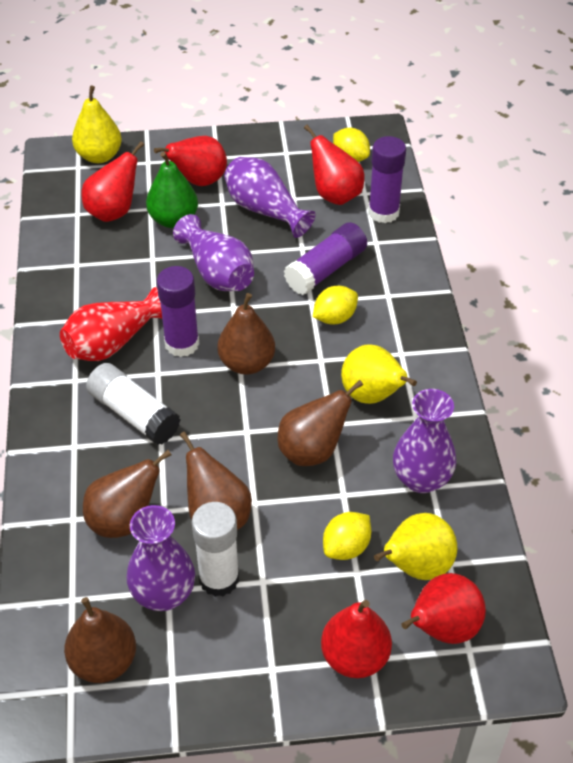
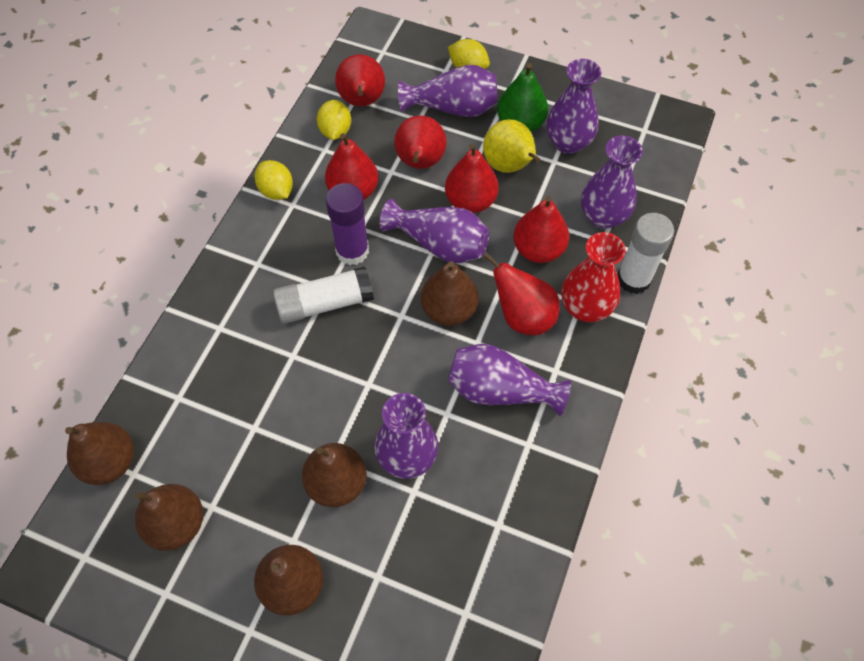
purple glue stick: [157,266,199,357] [284,222,367,295] [368,136,406,223] = 3 -> [326,183,369,265] = 1
purple vase: [126,505,195,611] [173,214,254,291] [224,157,316,238] [393,389,456,493] = 4 -> [374,393,438,479] [379,199,489,263] [398,65,498,117] [448,344,571,416] [546,59,601,154] [581,136,643,229] = 6
red pear: [82,141,144,222] [154,136,227,186] [304,125,364,205] [321,600,392,678] [401,573,486,644] = 5 -> [325,133,378,200] [335,54,385,106] [394,115,447,169] [445,144,499,213] [483,253,560,335] [513,196,569,263] = 6
yellow pear: [72,86,122,163] [341,344,417,404] [374,513,457,580] = 3 -> [483,119,541,173] = 1

